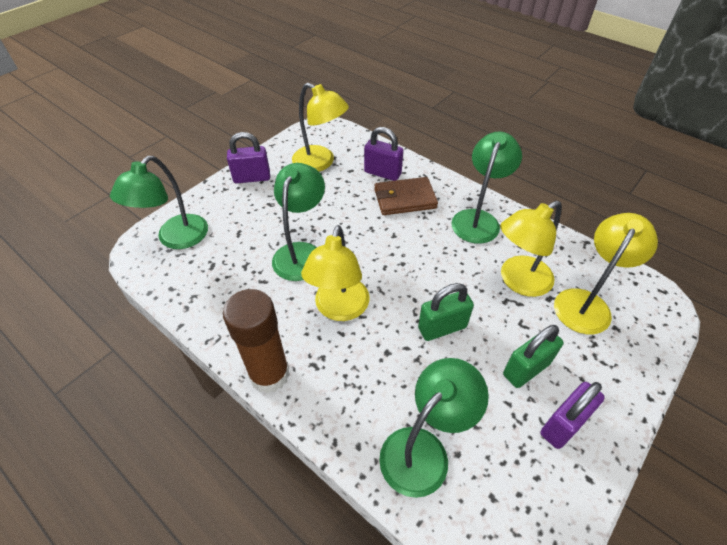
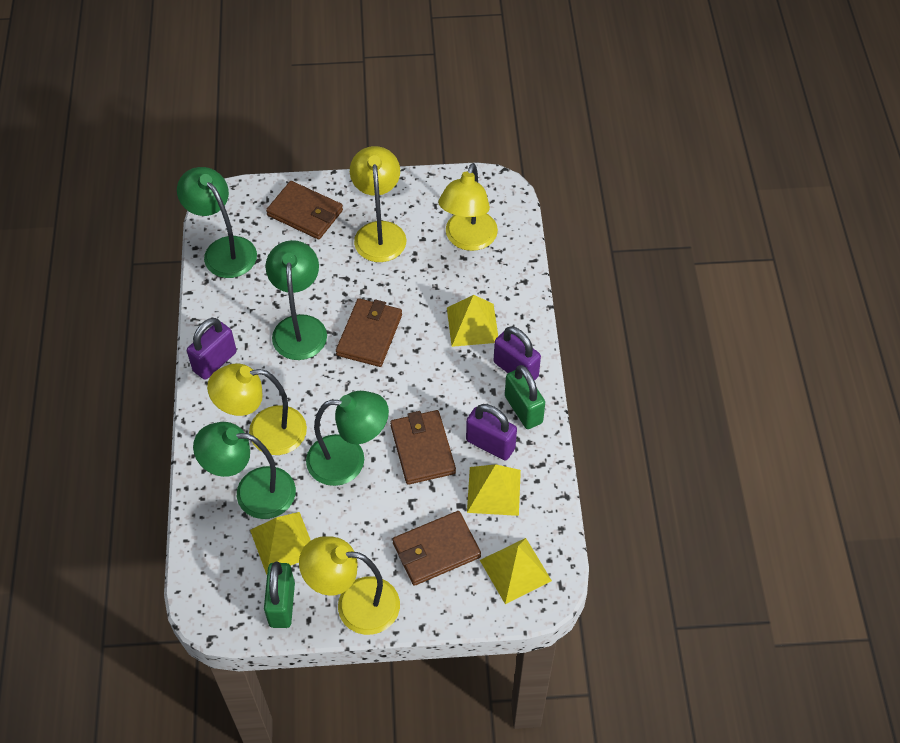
brown glue stick: [223,289,290,393] = 1 -> none = 0
brown wallet: [374,177,438,215] = 1 -> [266,181,343,239] [336,298,402,367] [390,410,456,485] [392,511,481,586] = 4
yellow pyramid: none = 0 -> [250,512,311,575] [447,295,498,347] [467,464,521,516] [480,538,552,604] = 4

